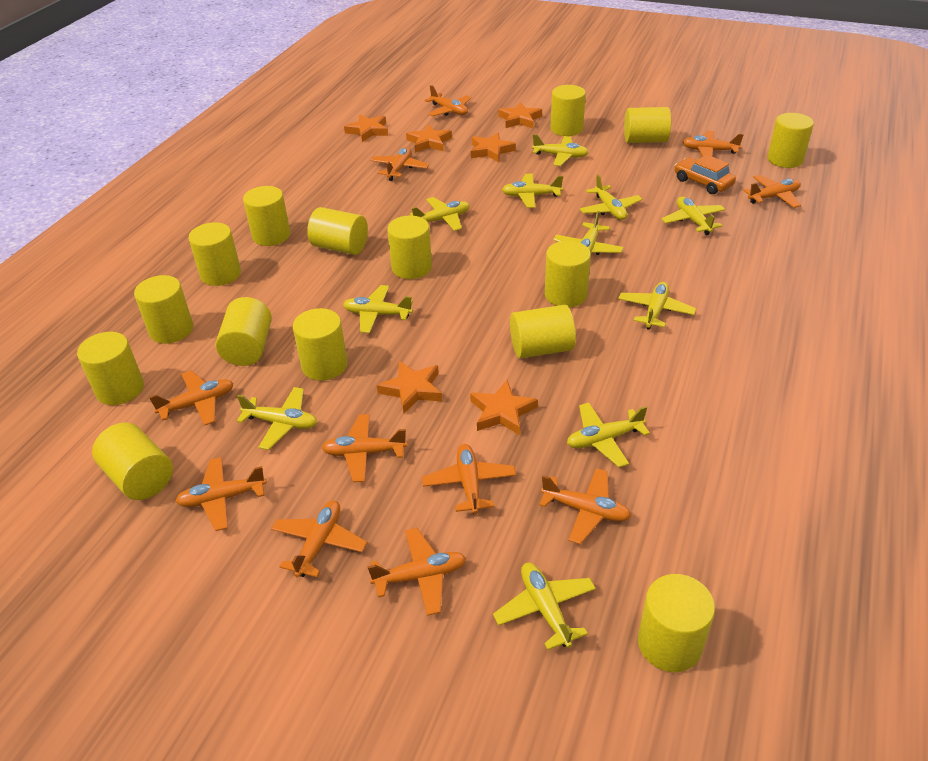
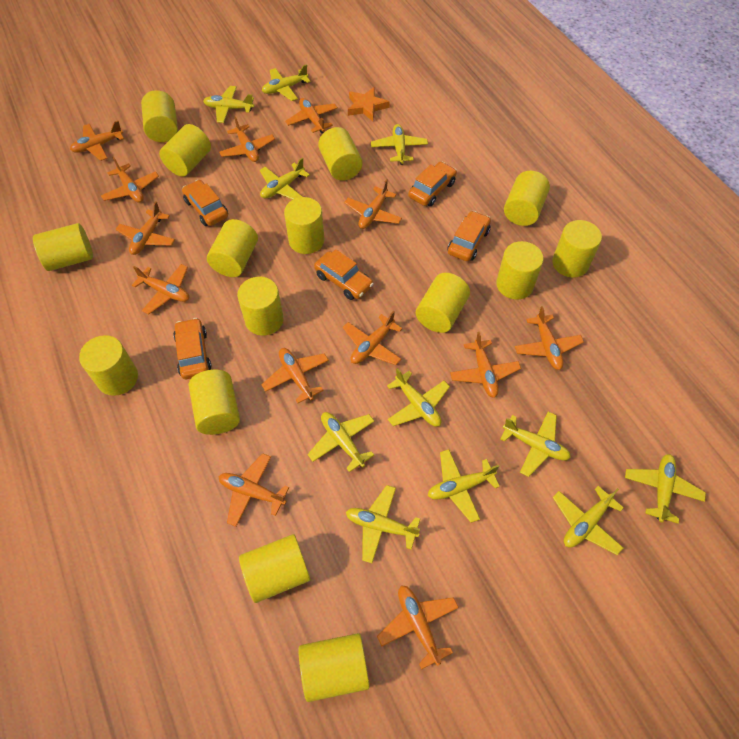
orange car: [674,155,736,194] = 1 -> [173,318,212,379] [182,180,228,226] [314,249,374,300] [408,162,457,206] [447,211,491,261] = 5
orange plane: [149,371,233,426] [176,457,267,531] [271,500,367,577] [321,414,407,482] [367,528,466,616] [370,147,429,181] [422,444,516,514] [425,85,471,116] [539,468,631,544] [683,131,744,157] [743,175,801,208] = 11 -> [70,121,124,161] [101,157,159,203] [116,201,175,255] [132,264,189,315] [219,116,275,162] [219,453,289,527] [261,348,329,403] [285,98,338,134] [343,311,403,365] [344,179,402,229] [377,585,459,669] [450,332,521,398] [515,306,584,370] = 13
orange star: [344,115,388,142] [377,361,442,414] [406,124,452,153] [470,380,538,435] [471,132,516,163] [498,102,542,128] = 6 -> [348,87,390,121] = 1

